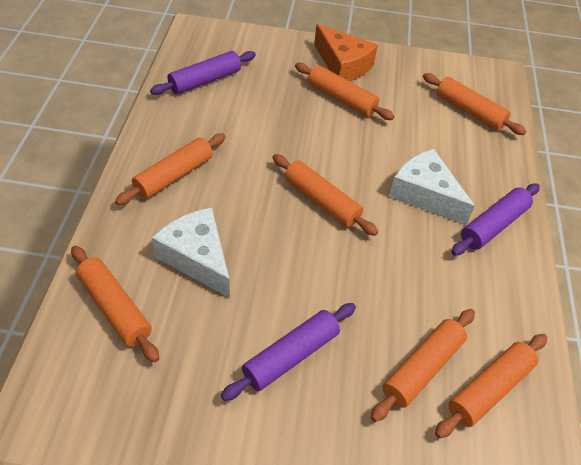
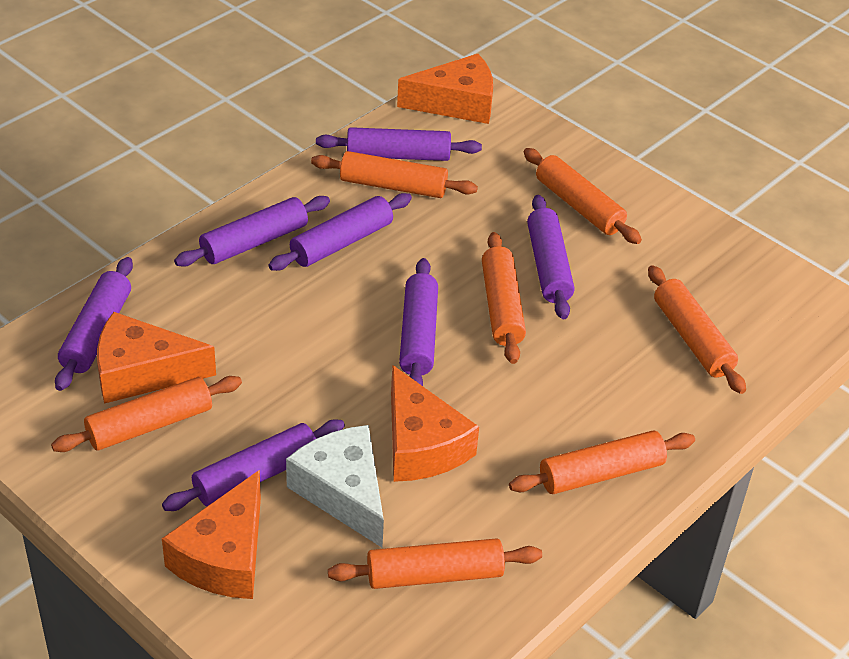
orange cheese: [314,24,378,81] = 1 -> [97,312,216,404] [162,470,261,599] [391,365,479,482] [397,54,493,124] = 4
purple rolling pin: [150,51,256,95] [221,303,356,401] [451,184,540,256] = 3 -> [55,257,133,391] [162,419,345,511] [174,196,330,267] [268,193,412,271] [316,127,482,161] [399,258,438,386] [527,195,574,319] = 7
white cheese: [152,207,230,298] [389,149,475,225] = 2 -> [286,425,384,547] = 1

